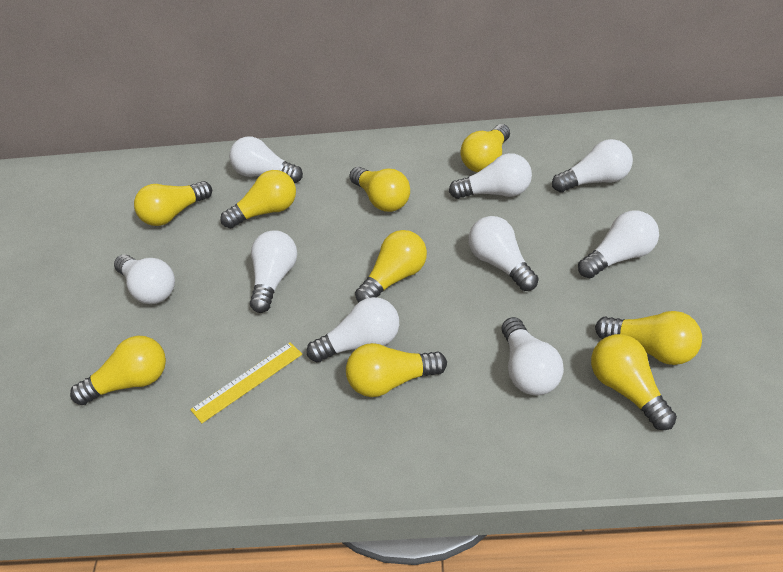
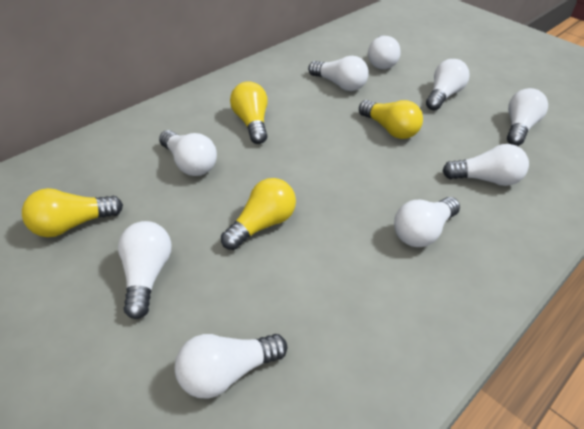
yellow light bulb: [70,336,166,405] [134,181,212,226] [221,170,296,229] [346,343,447,397] [349,167,410,212] [355,230,427,303] [460,124,510,172] [591,334,677,430] [595,311,702,365] = 9 -> [22,188,123,237] [221,178,296,250] [230,81,268,144] [359,100,423,139] = 4
yellow ruler: [190,342,302,423] = 1 -> none = 0

